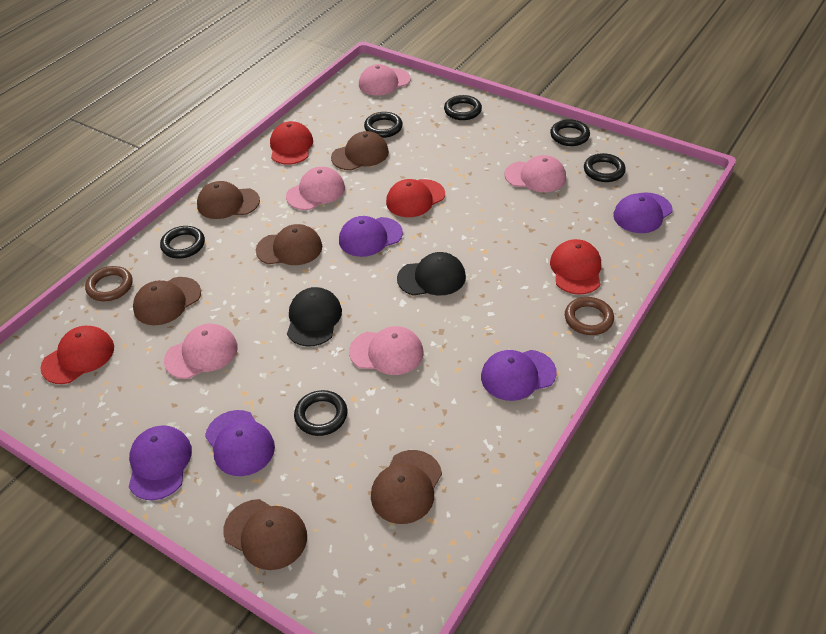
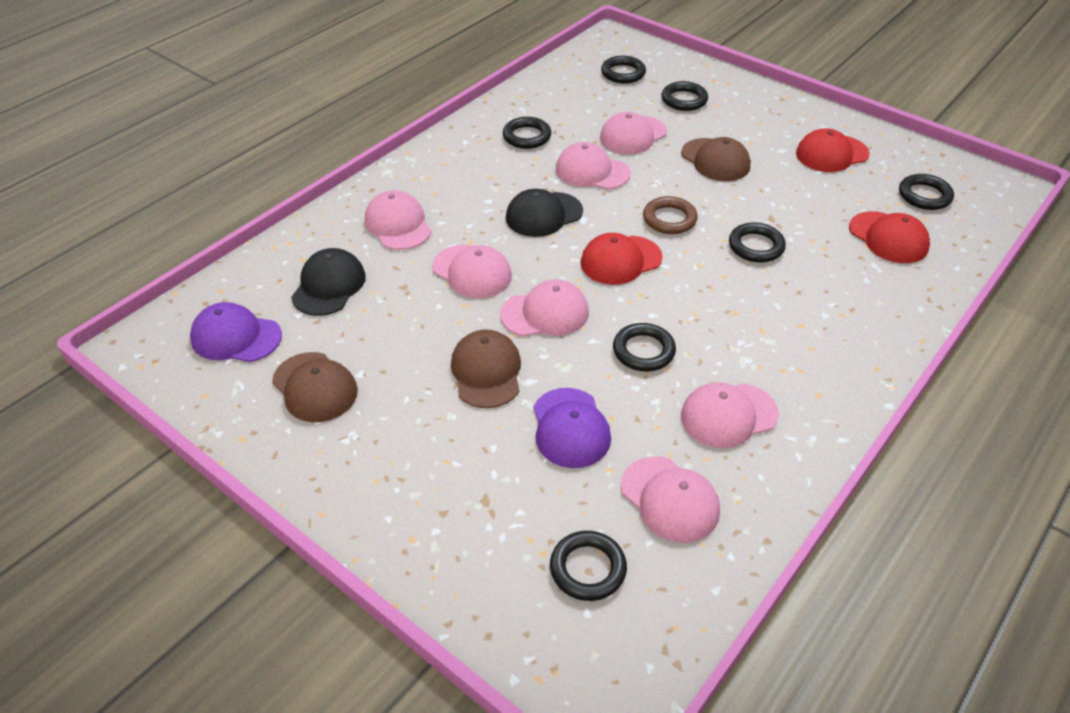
black ring: [160,226,205,259] [294,390,347,436] [364,112,403,138] [444,95,482,120] [550,119,590,146] [584,153,626,182] = 6 -> [503,117,551,149] [550,531,627,601] [601,56,646,83] [613,323,676,371] [662,81,708,111] [729,222,786,262] [899,174,954,210] = 7
brown cap: [133,277,201,325] [197,181,260,219] [223,499,307,570] [256,224,322,265] [331,131,389,170] [371,450,442,524] = 6 -> [272,352,358,422] [451,330,521,408] [681,137,751,181] = 3
brown ring: [85,266,133,301] [565,297,614,335] = 2 -> [643,196,698,234] = 1
pink cap: [164,324,238,379] [286,167,345,210] [349,326,423,375] [359,64,411,96] [505,155,566,192] = 5 -> [365,190,432,250] [432,245,512,298] [500,280,589,336] [556,142,631,190] [600,112,667,154] [621,456,720,543] [681,382,779,448] = 7
purple cap: [129,425,192,500] [205,410,275,476] [339,216,403,257] [481,350,557,401] [613,192,672,233] = 5 -> [190,302,282,363] [533,388,611,468] = 2
red cap: [40,326,114,384] [270,121,313,165] [386,179,445,217] [550,239,601,295] = 4 -> [581,233,663,285] [796,128,870,172] [849,211,930,263] = 3

